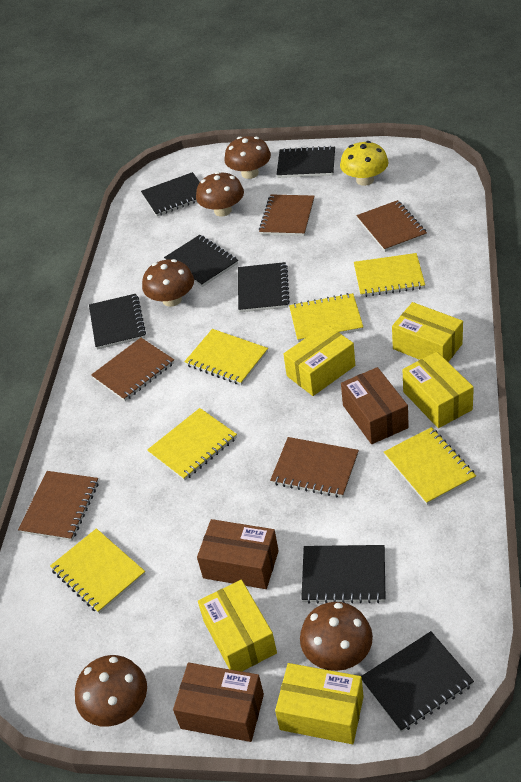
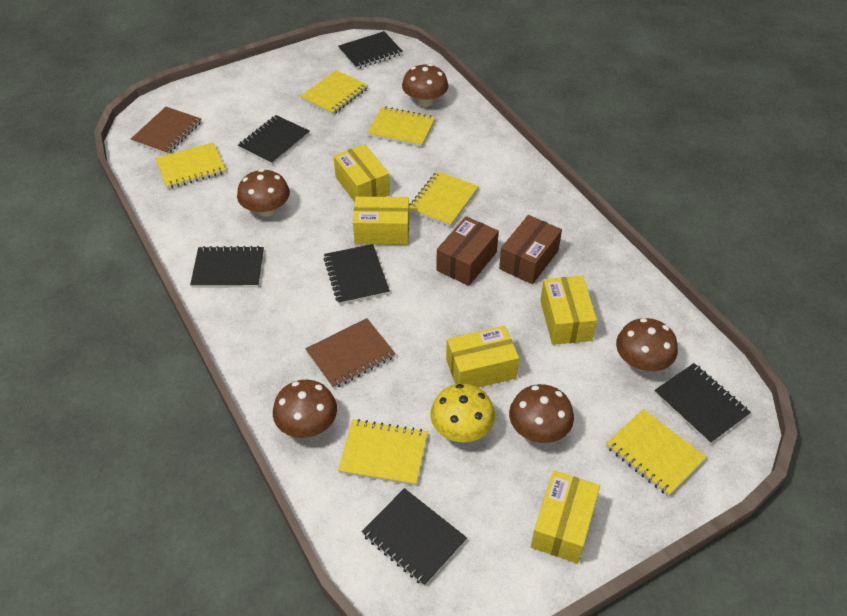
black notebook: [89,294,146,350] [141,172,200,216] [164,235,238,287] [238,262,290,312] [276,146,335,178] [301,545,386,604] [361,631,474,732] = 7 -> [190,246,264,288] [238,115,310,165] [323,244,390,305] [338,31,403,69] [361,488,467,586] [654,363,751,444] = 6
brown box: [173,663,264,742] [197,519,279,589] [341,367,409,444] = 3 -> [436,216,499,286] [499,215,562,284] = 2
brown notebook: [18,471,99,541] [91,338,174,401] [259,195,314,236] [270,437,359,498] [357,200,427,252] = 5 -> [131,107,201,155] [305,318,396,389] = 2

